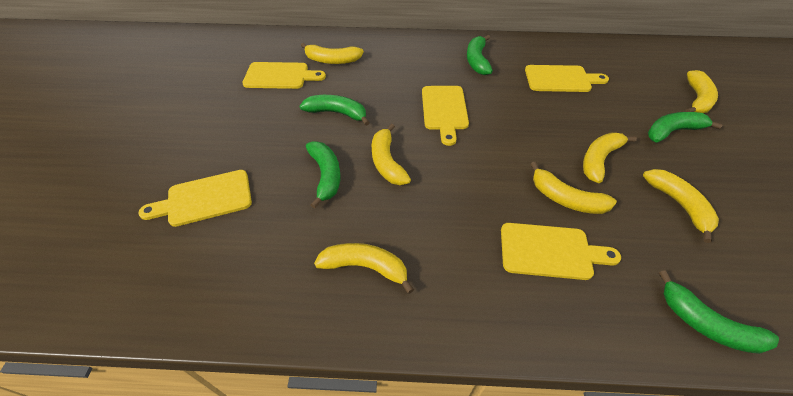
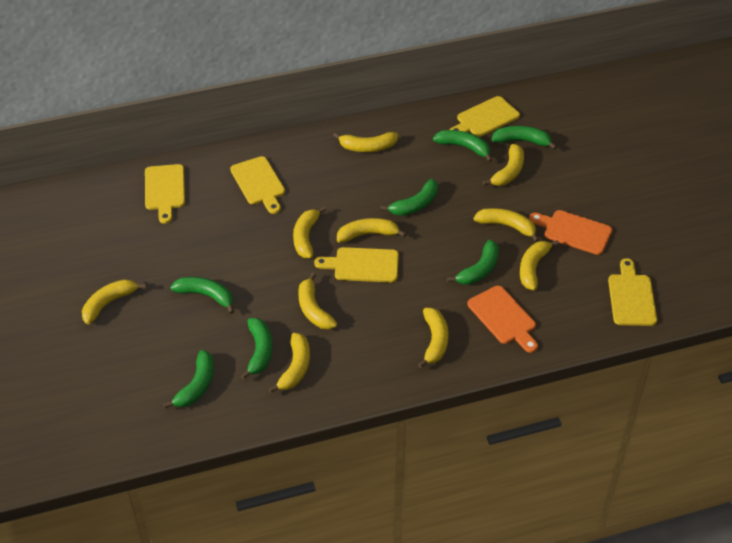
green banana: [300,95,370,126] [306,141,341,209] [467,35,493,75] [648,112,722,143] [659,270,779,354] = 5 -> [163,350,214,408] [170,277,235,314] [241,318,273,380] [380,179,438,216] [433,130,492,162] [447,240,499,285] [491,126,557,150] = 7
orange cutting board: none = 0 -> [468,286,538,353] [529,210,612,255] = 2
yellow banana: [301,43,364,64] [314,243,414,294] [372,123,411,185] [530,162,617,214] [583,133,637,183] [643,169,719,243] [685,70,718,113] = 7 -> [82,279,146,325] [269,333,310,393] [293,207,326,258] [298,272,337,329] [333,132,398,152] [337,218,406,243] [418,308,449,368] [474,208,539,242] [483,144,524,186] [520,240,559,291] = 10

